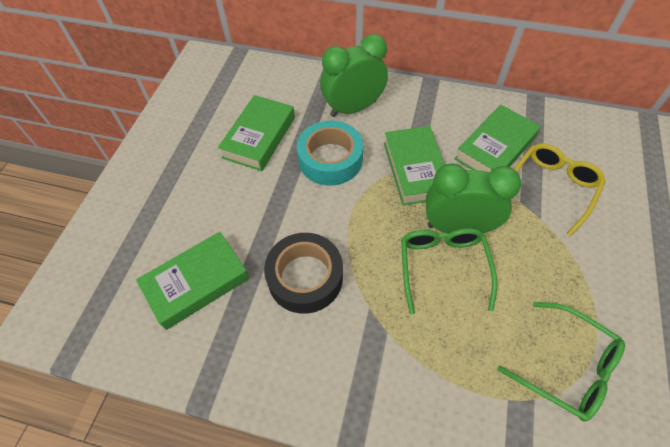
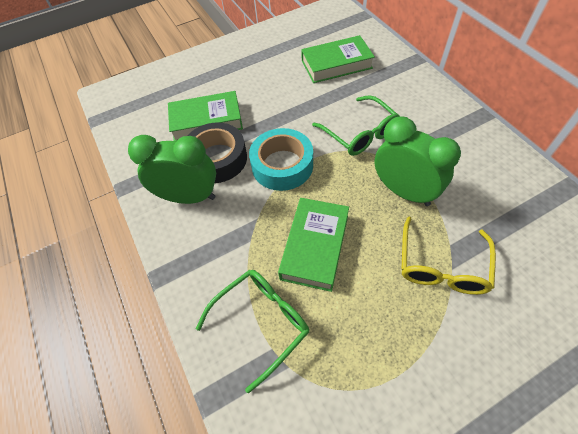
green book: [136,232,249,330] [218,95,295,171] [384,126,445,206] [455,105,541,172] = 4 -> [168,91,243,141] [278,198,349,292] [301,35,375,83] = 3

